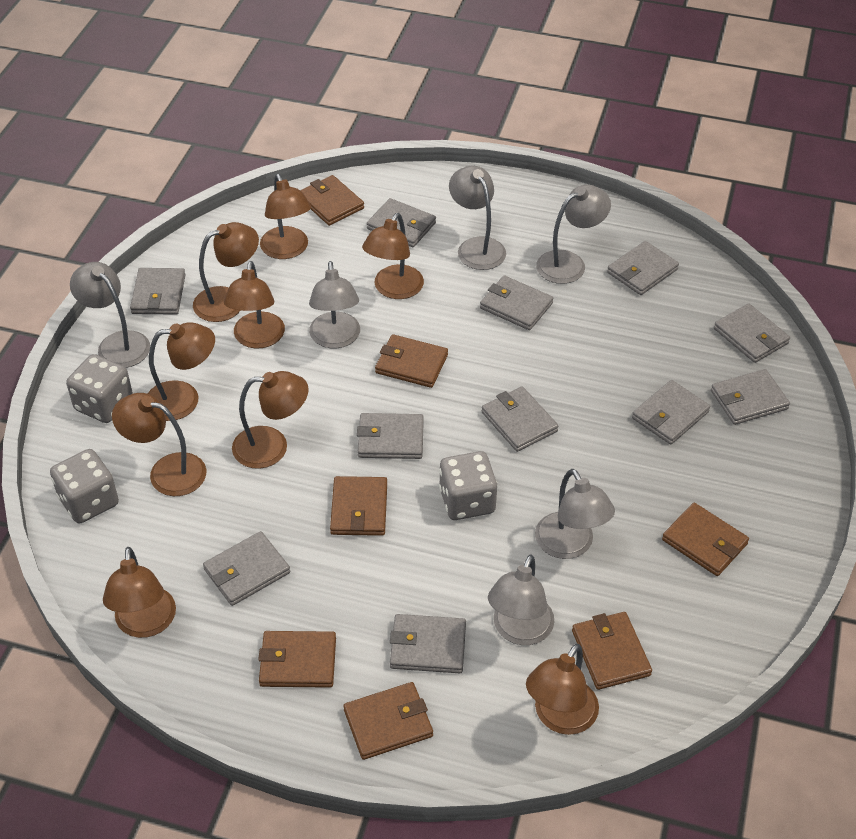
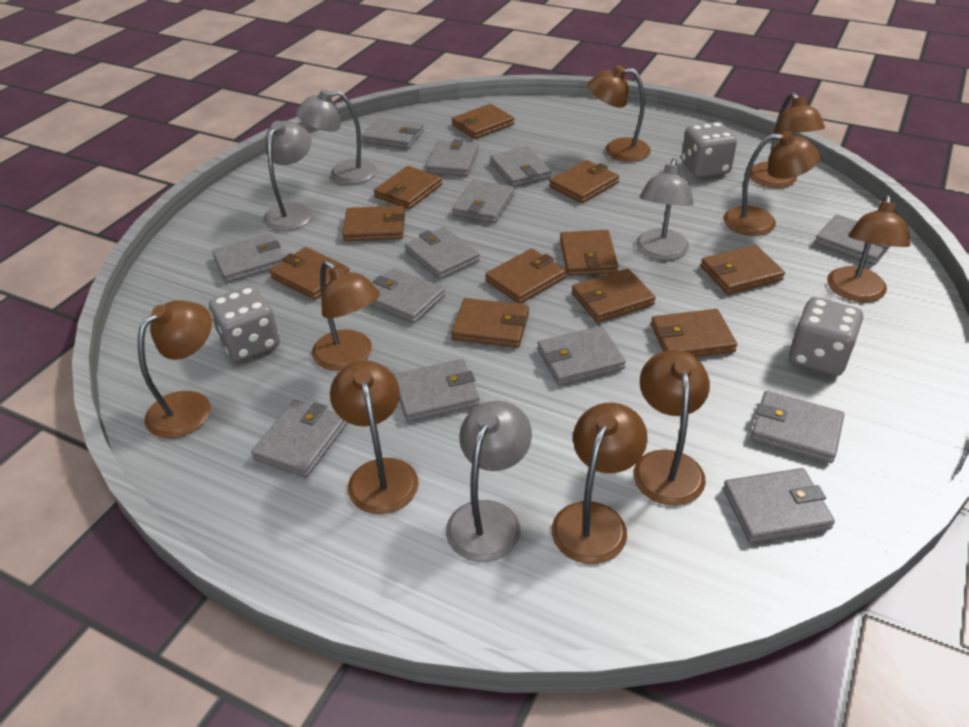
brown wallet: [258,631,336,688] [300,175,364,226] [330,476,387,536] [343,682,433,760] [375,334,448,388] [572,612,652,690] [662,503,749,576] = 7 -> [270,247,350,300] [342,206,405,241] [374,166,442,209] [451,298,529,348] [452,104,514,139] [485,248,566,304] [549,160,619,203] [560,230,618,276] [572,268,656,323] [651,309,737,357] [701,245,785,294] = 11
grey lamp: [70,262,150,368] [309,261,360,348] [449,166,506,270] [488,555,555,645] [535,469,615,559] [536,185,611,284] = 6 -> [263,121,313,231] [296,89,377,184] [446,401,532,562] [636,158,694,261] = 4
grey wallet: [130,268,186,315] [203,531,290,606] [357,413,424,459] [367,198,436,247] [390,614,466,673] [480,276,553,330] [482,386,558,452] [607,241,679,295] [632,380,710,445] [711,369,790,425] [714,303,790,363] = 11 -> [212,233,284,283] [251,400,347,478] [362,117,424,149] [369,268,445,323] [394,359,480,422] [405,227,480,279] [426,139,479,176] [452,180,515,223] [490,146,552,187] [537,326,626,385] [723,468,835,543] [751,391,844,463] [814,215,890,265] = 13

